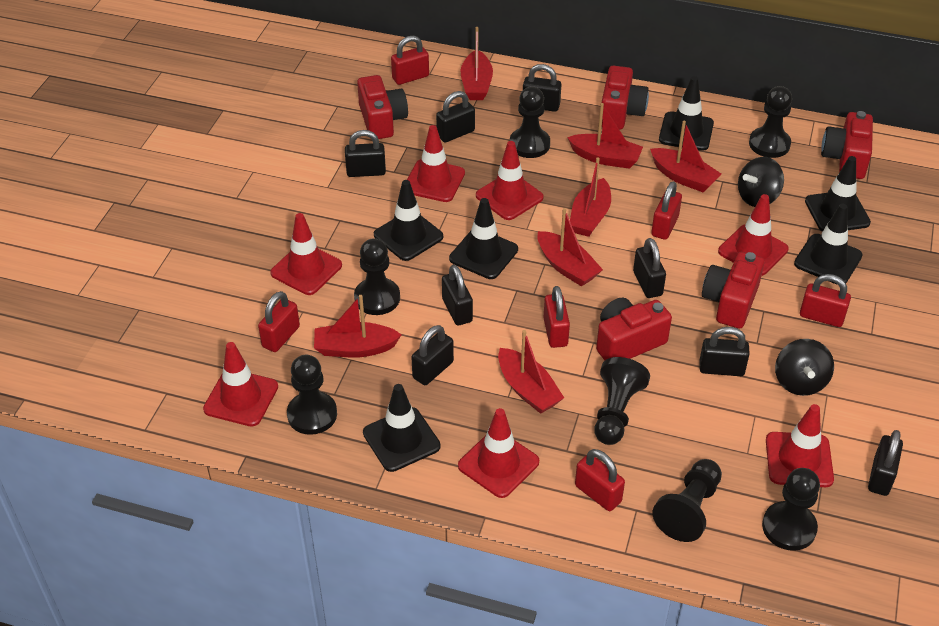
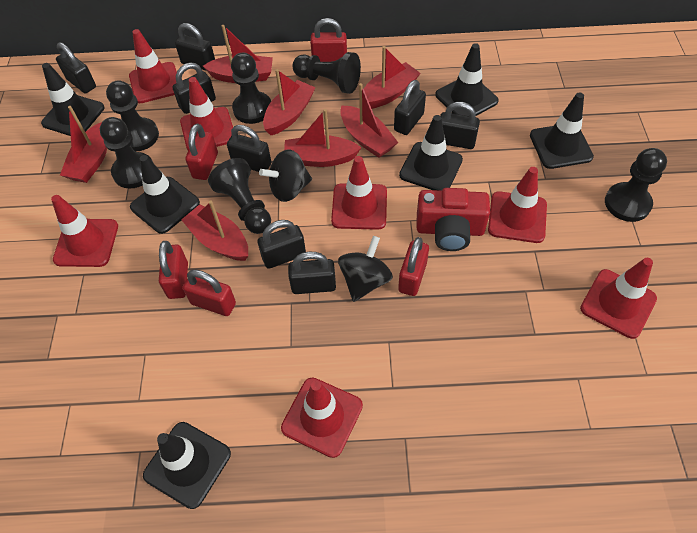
black pawn: [287,355,337,435] [354,238,400,315] [510,86,550,158] [595,357,650,445] [652,459,722,542] [749,86,792,158] [762,468,820,551] = 7 -> [100,117,153,188] [106,80,159,152] [208,158,271,234] [231,53,271,124] [293,52,361,94] [605,148,667,222] = 6
red camera: [357,75,408,139] [596,298,672,360] [602,66,649,130] [702,252,764,329] [821,111,873,179] = 5 -> [416,188,490,251] = 1
red padlock: [258,291,300,352] [391,36,429,85] [543,286,570,348] [575,449,625,511] [651,182,682,240] [800,274,851,327] = 6 -> [159,241,188,299] [183,270,236,316] [185,124,218,180] [310,18,347,62] [398,237,429,296] = 5

